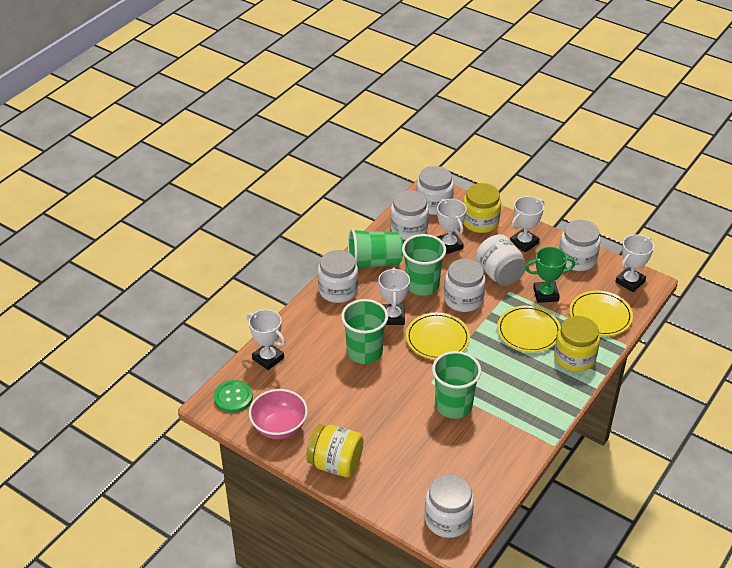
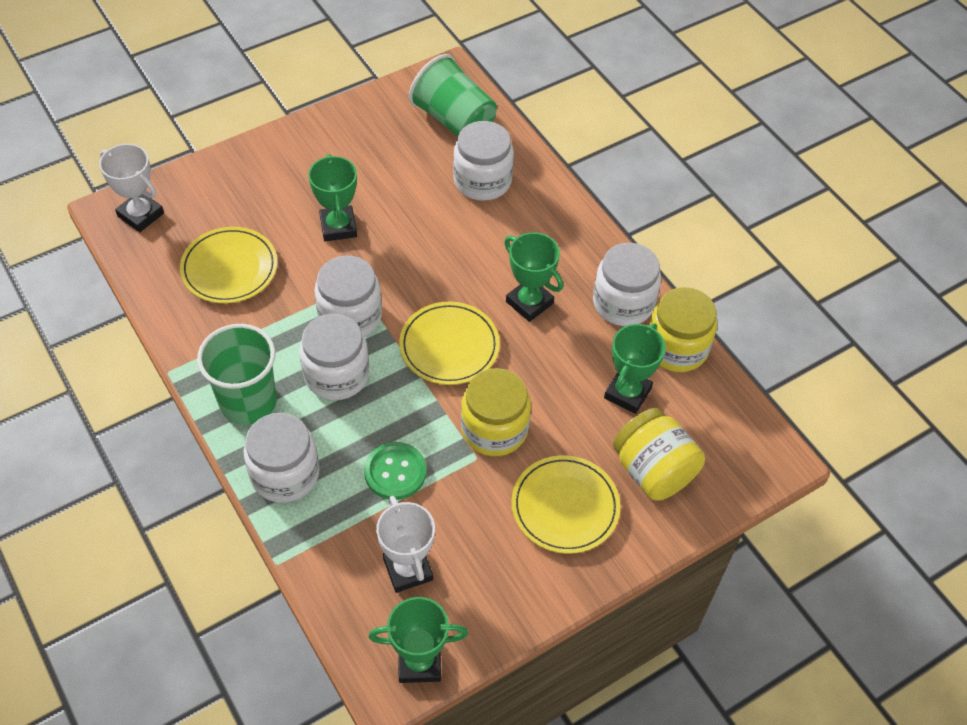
green cup: [341,299,388,364] [348,228,403,269] [402,234,446,296] [432,351,481,419] = 4 -> [197,324,277,425] [409,54,497,137] = 2
green trophy: [525,247,575,303] = 1 -> [308,154,357,242] [368,597,468,683] [504,232,563,322] [604,323,666,414] = 4
pink bowl: [249,389,308,439] = 1 -> none = 0
white jar: [318,250,358,303] [390,190,429,240] [416,166,454,215] [425,474,474,538] [444,259,486,312] [476,234,526,286] [559,220,600,271] = 7 -> [244,413,319,503] [299,314,369,400] [314,256,382,336] [453,121,514,201] [593,243,661,326] = 5
white trophy: [247,309,285,370] [378,268,410,325] [437,199,467,254] [510,196,544,253] [615,234,654,292] = 5 -> [99,144,164,232] [376,496,435,593] = 2

